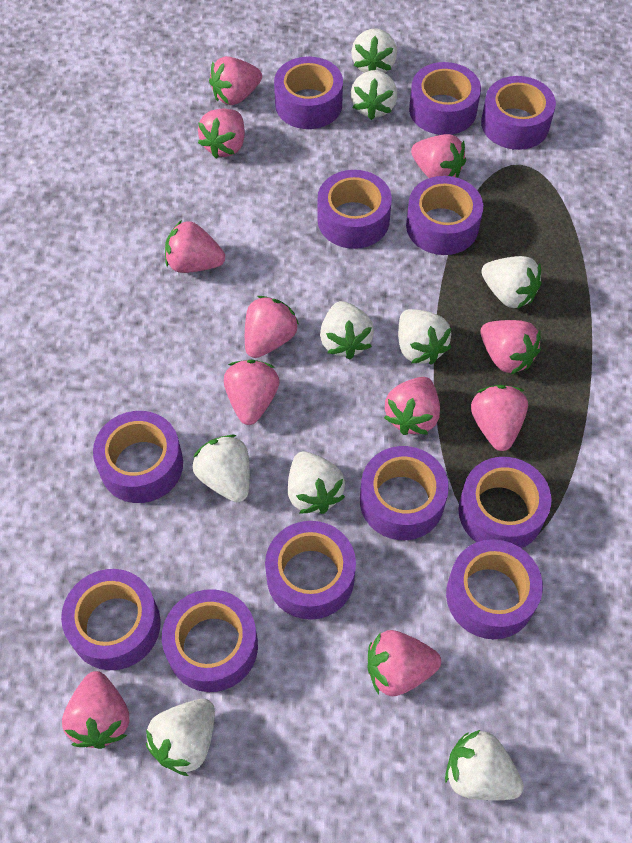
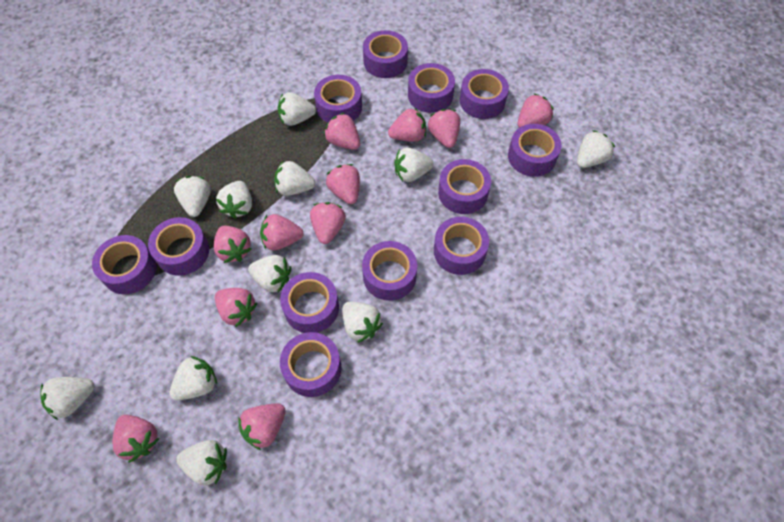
white strawberry: [146,699,215,776] [193,435,250,502] [288,451,345,514] [320,301,374,360] [350,70,397,120] [351,29,397,73] [398,309,451,365] [445,730,524,800] [481,256,542,309] = 9 -> [40,377,95,420] [170,356,217,400] [174,176,211,217] [176,440,227,486] [216,181,252,219] [248,255,291,292] [274,161,315,196] [278,92,316,126] [342,302,383,343] [394,148,433,182] [577,130,615,168] = 11

